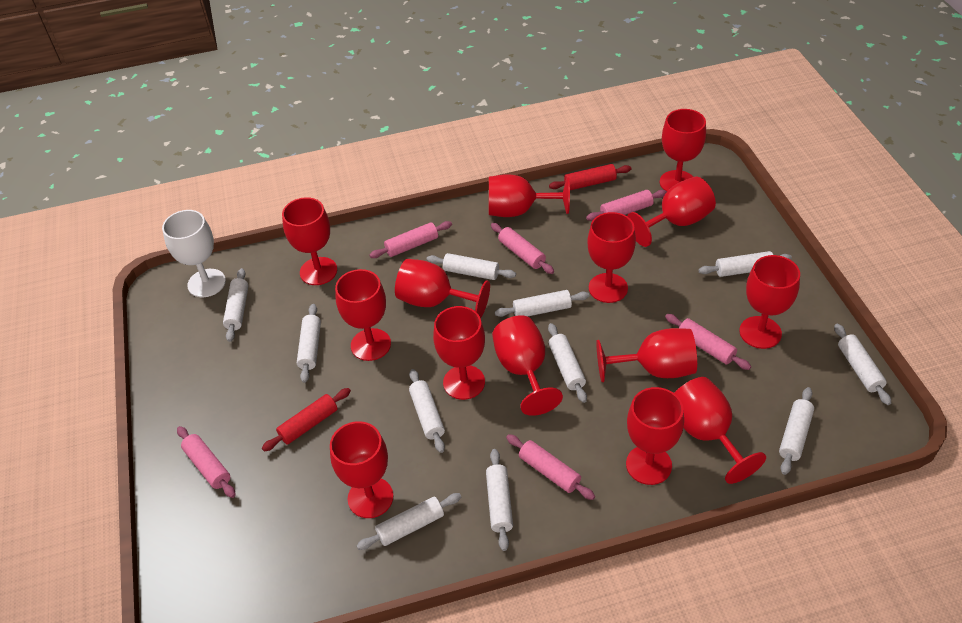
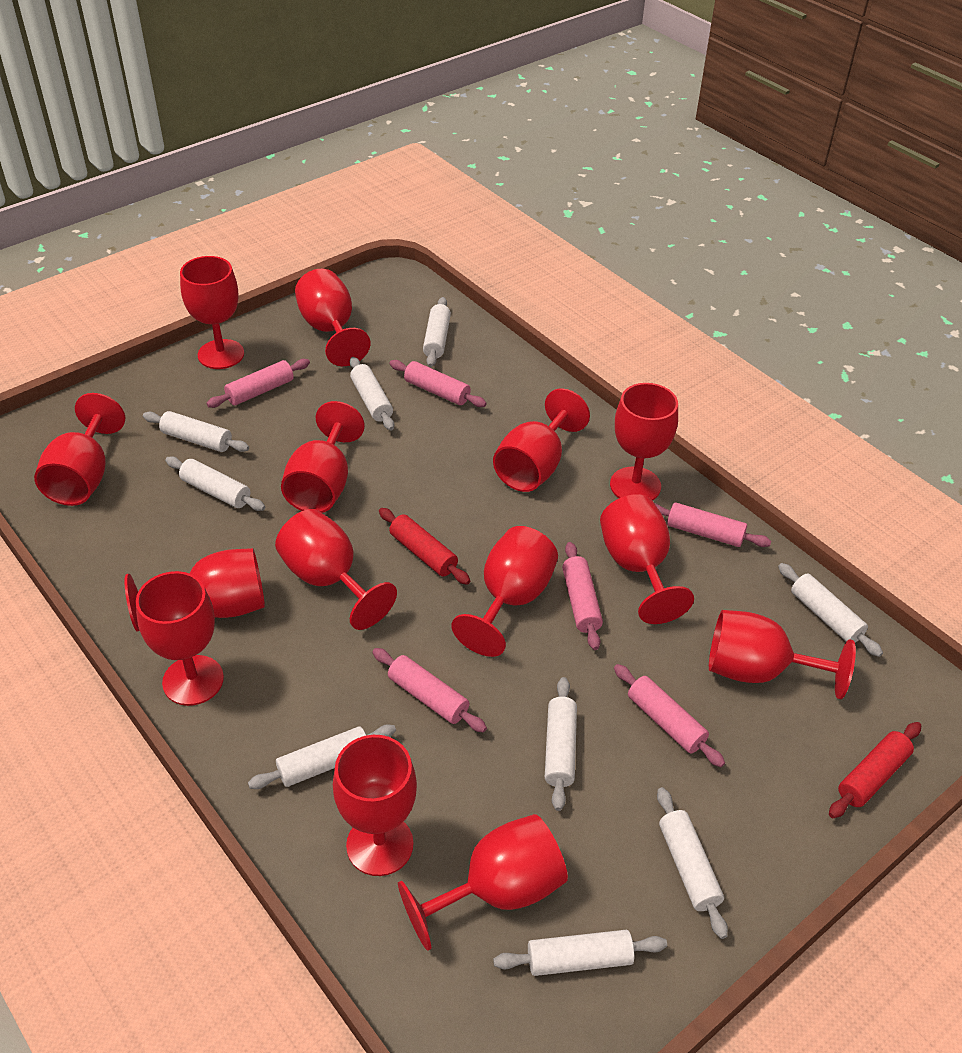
white goblet: [162,210,226,297] = 1 -> none = 0
white rolling pin: [223,268,249,342] [297,304,321,383] [356,493,461,550] [409,369,445,453] [427,253,516,280] [486,449,513,551] [495,290,589,317] [548,323,587,403] [698,251,792,277] [779,387,814,475] [834,323,891,405] = 11 -> [143,411,249,452] [165,457,265,511] [248,724,396,789] [350,357,394,430] [423,297,451,367] [493,930,667,976] [545,677,577,811] [657,787,728,939] [778,563,883,657] = 9

